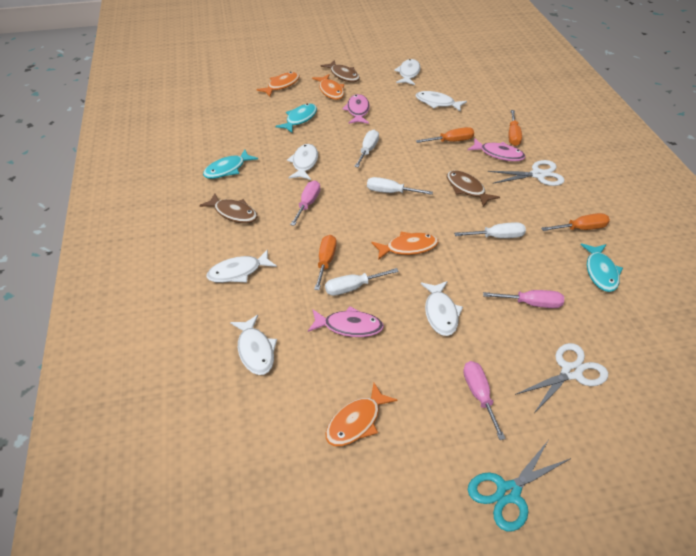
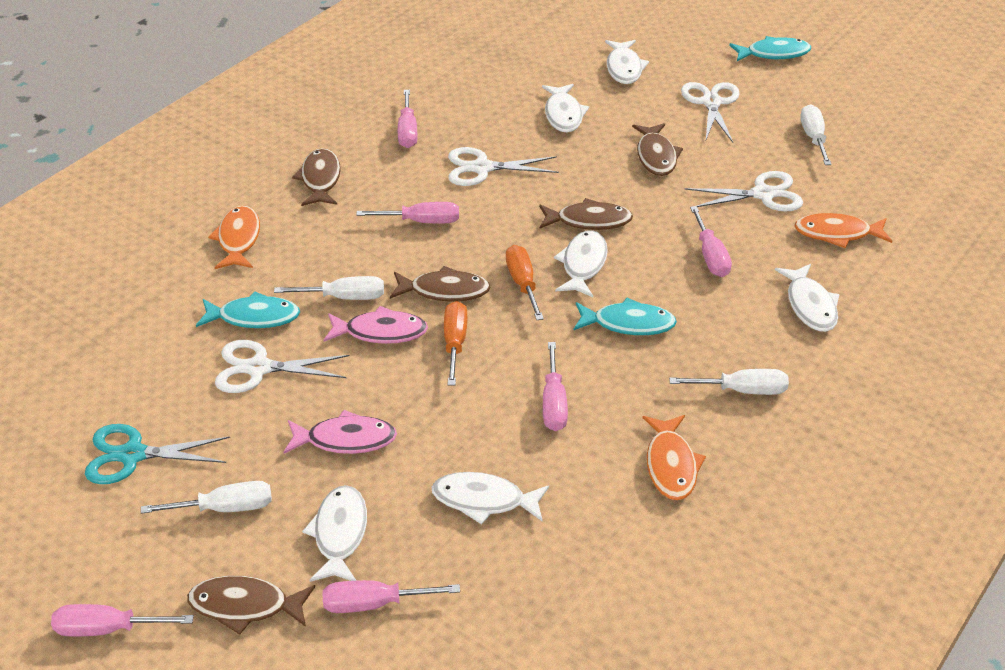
brown fish: [199,193,257,223] [320,60,360,82] [447,170,500,207] = 3 -> [187,576,315,635] [292,148,341,206] [390,266,491,301] [539,198,633,230] [632,123,683,176] = 5
orange fish: [256,72,300,96] [312,74,344,100] [326,383,398,446] [371,232,438,260] = 4 -> [208,205,260,269] [643,415,706,500] [794,213,892,248] = 3
orange screwdriver: [314,235,337,290] [416,127,474,143] [509,110,522,146] [541,213,610,231] = 4 -> [444,301,467,386] [506,245,544,320] = 2
pink fish: [308,306,384,337] [342,94,370,124] [467,138,525,161] = 3 -> [284,410,397,454] [323,306,428,344] = 2
pink screwdriver: [290,180,320,226] [463,361,506,440] [483,290,564,308] = 3 -> [51,604,194,637] [323,580,460,613] [356,202,459,223] [398,90,418,148] [543,342,568,431] [690,206,732,277] = 6
white scissors: [488,160,565,186] [515,343,608,412] = 2 -> [215,340,349,393] [448,147,559,186] [681,82,740,143] [685,171,803,212] = 4

